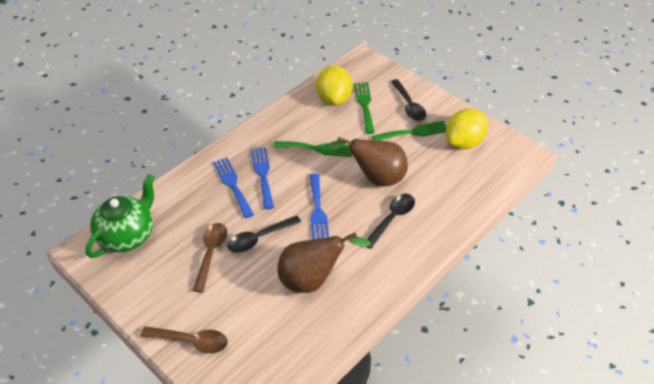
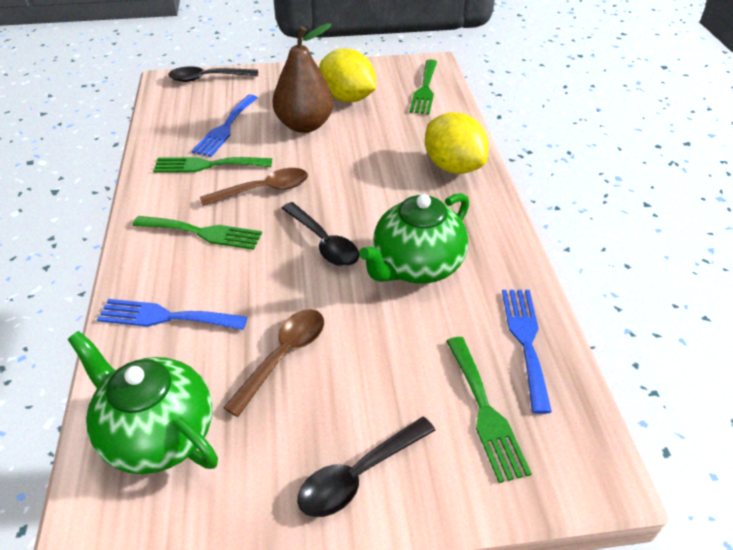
brown pear: [277,233,371,293] [324,137,408,187] = 2 -> [273,23,334,133] = 1
green fork: [274,141,352,157] [354,82,375,134] [372,121,446,141] = 3 -> [133,216,262,250] [153,157,272,173] [409,59,437,115] [446,337,532,483] = 4
green teapot: [85,174,154,258] = 1 -> [67,331,218,474] [359,193,469,284] = 2

